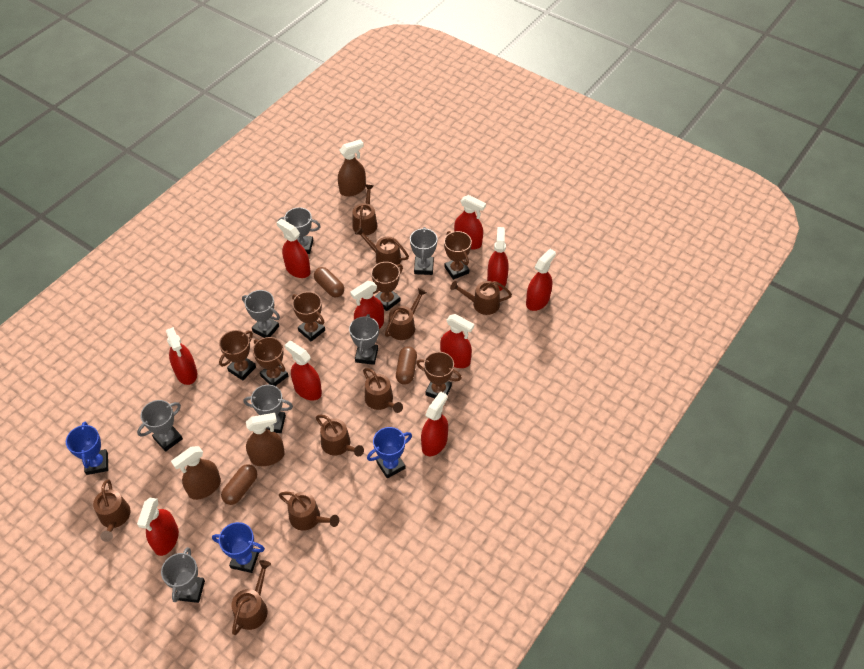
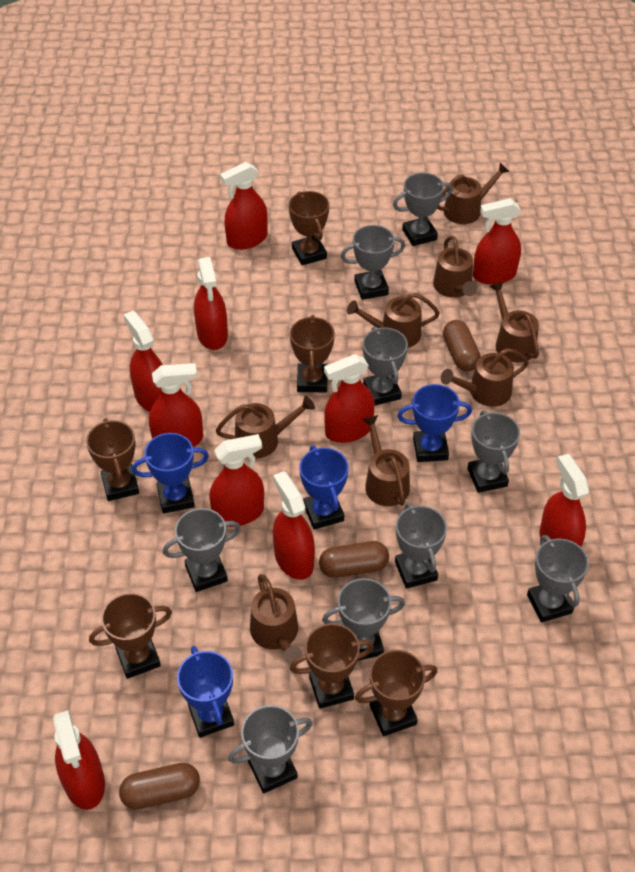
blue trophy: [66,422,108,475] [212,522,265,573] [367,427,412,479] = 3 -> [132,433,209,514] [177,646,234,738] [299,445,349,530] [397,384,472,462] = 4
brown spray bottle: [171,446,221,500] [246,413,285,466] [338,139,366,196] = 3 -> none = 0
brown watering can: [93,479,131,542] [231,560,271,635] [279,492,339,531] [316,415,364,456] [353,185,377,235] [355,227,409,265] [363,368,403,413] [385,288,427,340] [450,281,512,315] = 9 -> [216,396,315,459] [250,574,302,664] [347,293,440,348] [362,415,410,506] [433,236,477,298] [437,163,510,224] [441,348,529,407] [490,282,539,363] = 8
grey trophy: [137,400,183,452] [161,547,205,603] [242,290,280,338] [244,385,293,433] [278,207,321,254] [349,314,379,365] [410,227,437,275] = 7 -> [163,508,241,592] [228,705,313,794] [322,578,405,661] [341,225,405,300] [363,326,408,405] [393,173,452,246] [395,502,447,589] [468,410,520,493] [527,535,589,623] = 9

